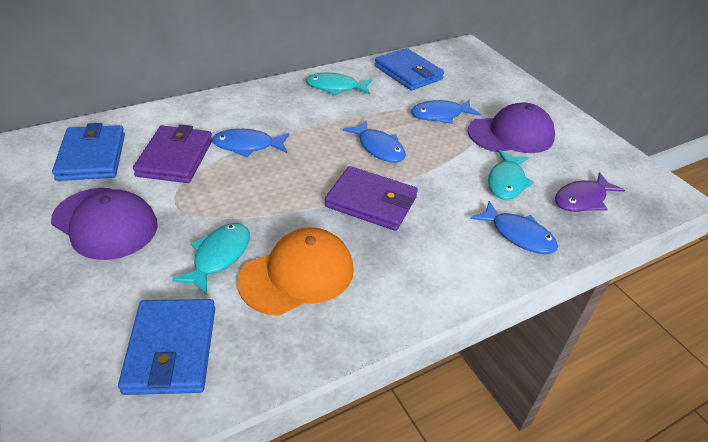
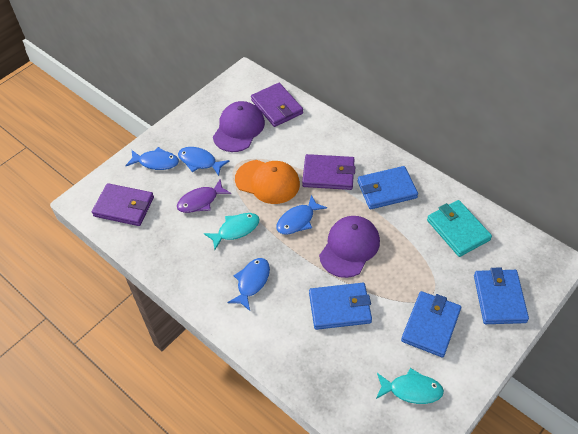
blue wallet: [52,123,125,181] [118,299,215,395] [375,48,444,90] = 3 -> [309,283,372,330] [357,166,418,209] [401,291,461,357] [474,267,529,324] = 4
purple wallet: [133,124,212,183] [325,166,418,231] = 2 -> [92,183,154,226] [251,83,303,127] [302,154,355,190] = 3
turquoise fish: [172,223,250,295] [306,73,372,95] [488,150,534,200] = 3 -> [204,213,260,250] [376,368,444,404] = 2
turquoise wallet: none = 0 -> [427,200,492,257] = 1

